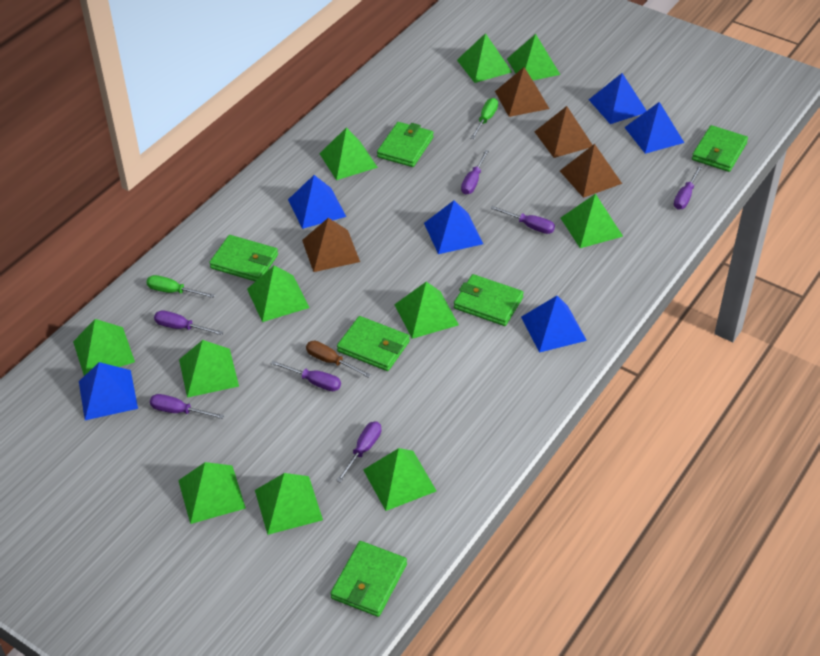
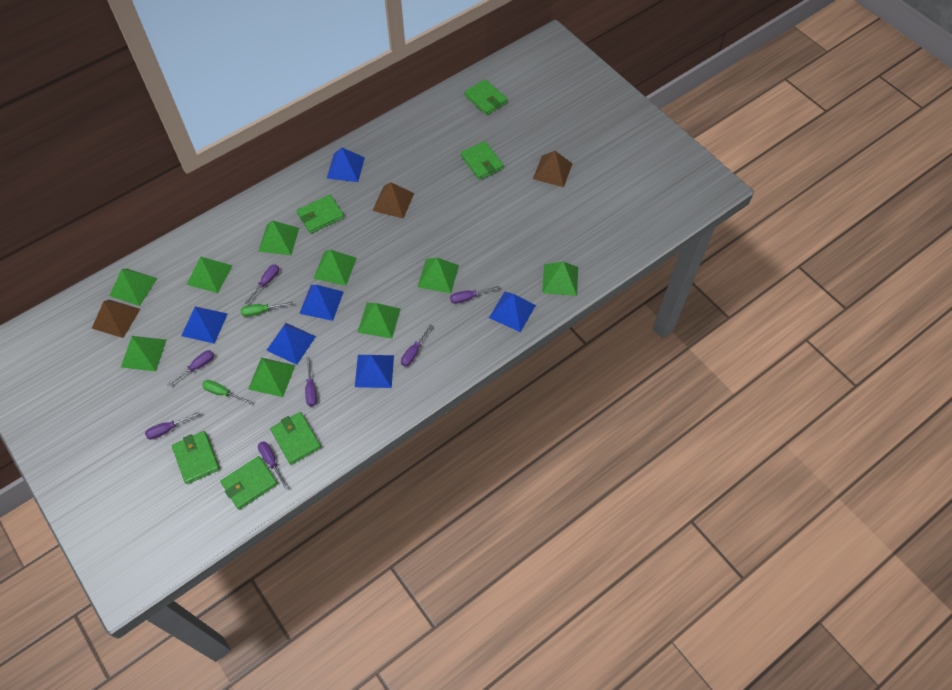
brown pyramid: [302,218,360,272] [495,67,549,117] [534,106,592,158] [560,144,622,198] = 4 -> [92,300,140,338] [372,182,414,219] [533,151,573,187] = 3
brown screwdriver: [306,341,371,378] = 1 -> none = 0
green pyramid: [73,319,135,376] [178,462,246,524] [179,340,239,398] [247,265,309,322] [255,473,323,535] [320,127,378,180] [363,448,436,511] [394,282,459,339] [457,33,512,83] [507,34,560,80] [561,194,623,248] = 11 -> [109,269,158,306] [121,336,166,371] [186,257,233,293] [248,358,295,397] [258,220,299,255] [313,250,357,286] [357,303,401,339] [418,258,459,293] [542,262,578,296] = 9

